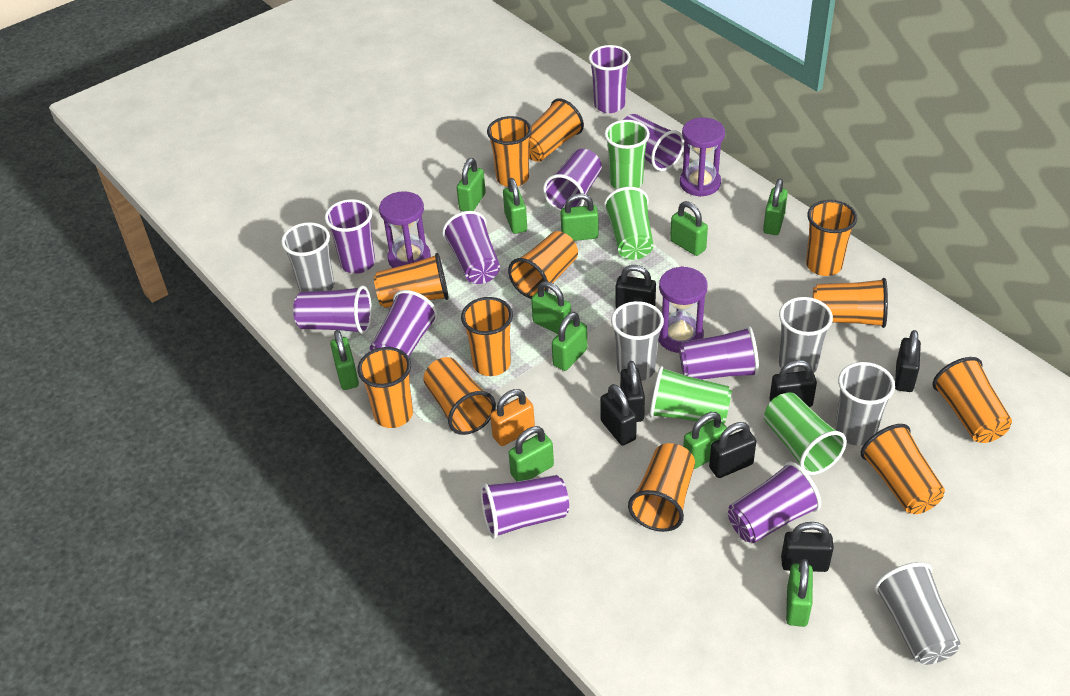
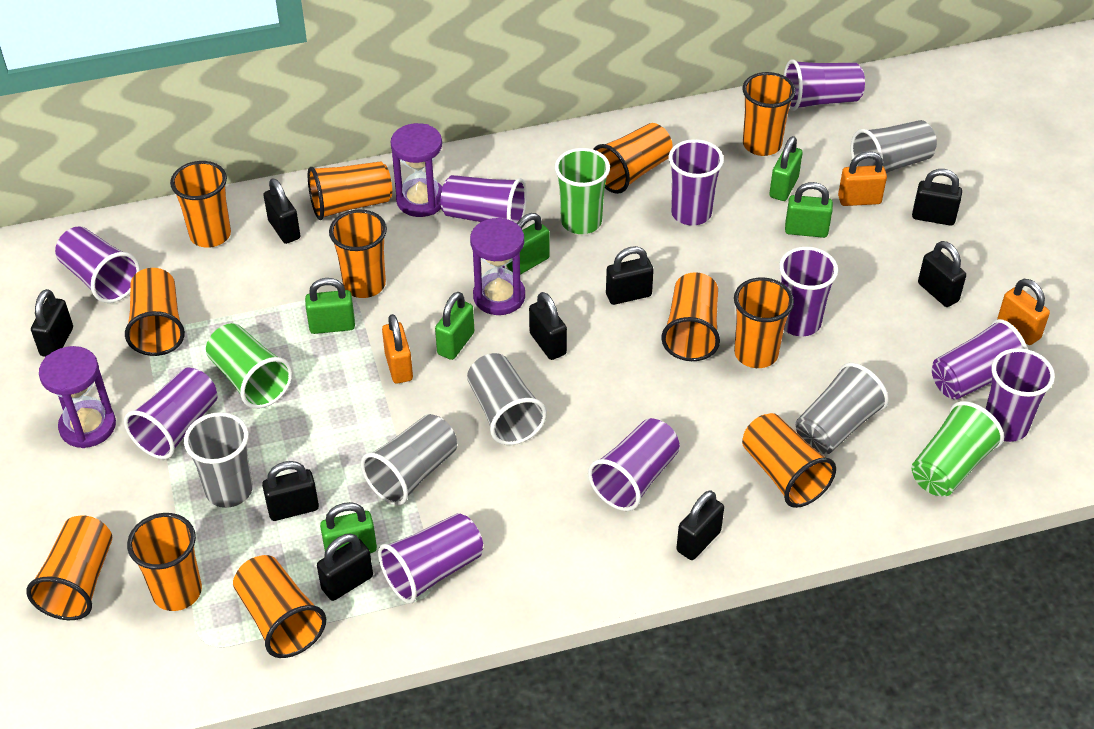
black padlock: [600,384,637,446] [616,265,656,309] [620,361,645,422] [709,422,756,478] [770,360,817,407] [781,522,834,572] [895,330,921,392] = 7 -> [31,289,73,357] [262,461,319,521] [263,178,301,244] [317,534,373,601] [529,292,567,360] [606,246,654,305] [677,490,724,560] [912,169,962,226] [918,241,966,307] = 9
green cup: [604,120,650,189] [604,187,654,260] [649,366,732,423] [764,392,847,475] = 4 -> [206,323,293,409] [555,148,610,234] [911,401,1004,496] = 3
green padlock: [330,330,359,390] [457,158,486,211] [503,178,527,234] [509,426,554,481] [531,281,571,334] [552,312,587,371] [561,193,599,241] [670,201,708,256] [683,412,727,469] [763,179,788,235] [786,559,813,627] = 11 -> [305,278,355,334] [320,502,377,553] [435,292,474,360] [506,213,550,275] [769,136,803,201] [785,182,833,238] = 6
orange padlock: [490,389,535,446] = 1 -> [382,314,413,384] [838,151,887,206] [997,279,1050,345] = 3

